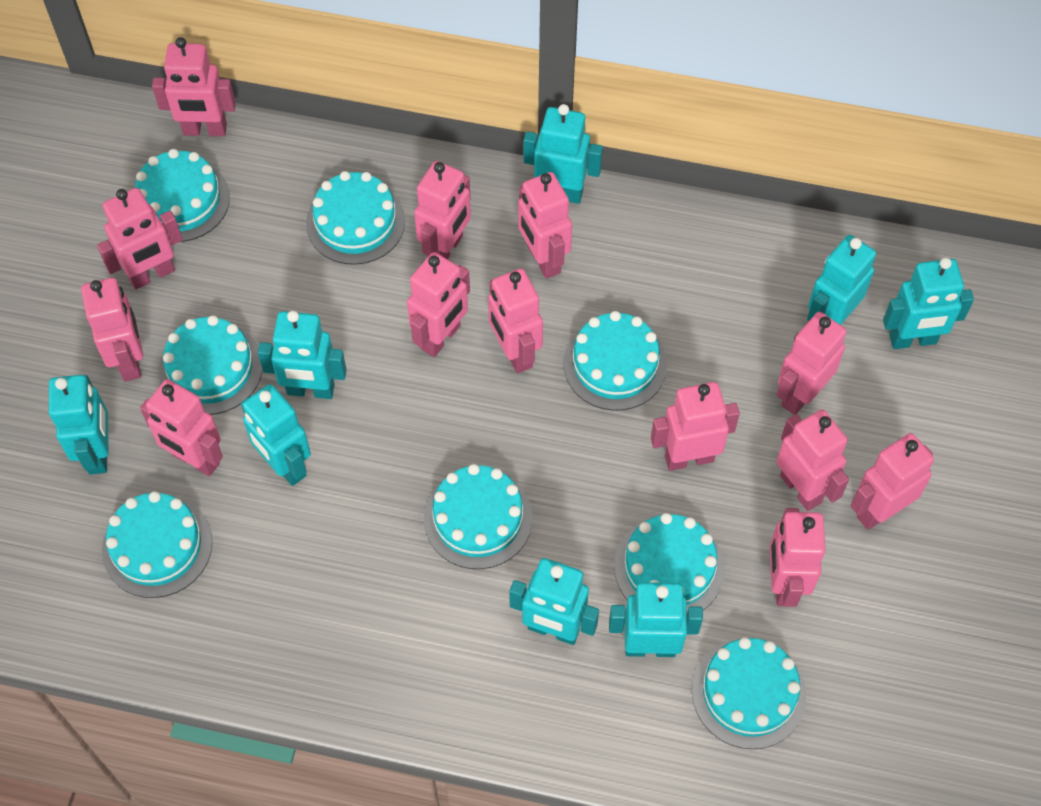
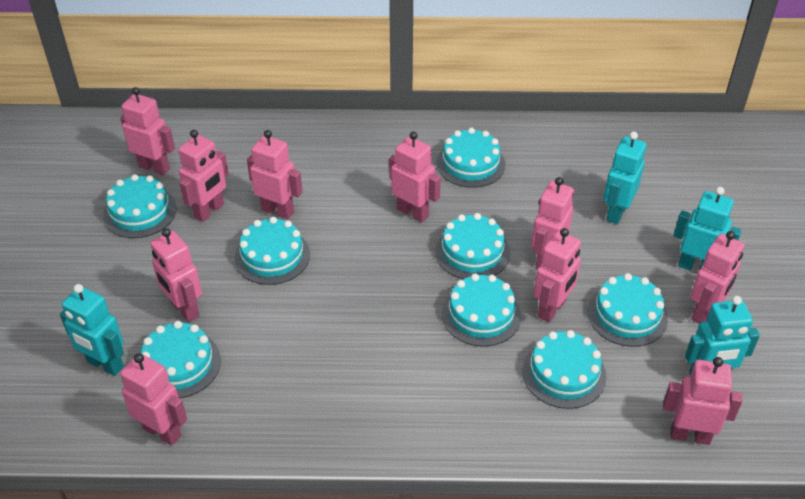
pink robot: [81,278,143,382] [97,188,183,289] [140,379,223,476] [152,37,236,136] [407,252,470,357] [414,161,471,259] [488,268,543,373] [518,172,572,279] [651,382,740,471] [770,508,826,607] [776,312,846,415] [776,409,849,511] [850,433,934,530] = 13 -> [120,87,175,175] [120,353,187,446] [151,228,202,322] [179,130,229,222] [247,130,303,219] [389,132,441,222] [531,177,574,268] [534,228,581,323] [663,357,743,445] [690,231,745,324] = 10
turquoise robot: [49,375,109,475] [241,384,311,486] [258,311,347,399] [509,558,599,645] [523,104,603,204] [609,582,703,657] [807,235,876,325] [883,258,974,349] = 8 -> [60,284,124,376] [604,132,647,224] [674,187,742,270] [685,296,760,375] = 4

